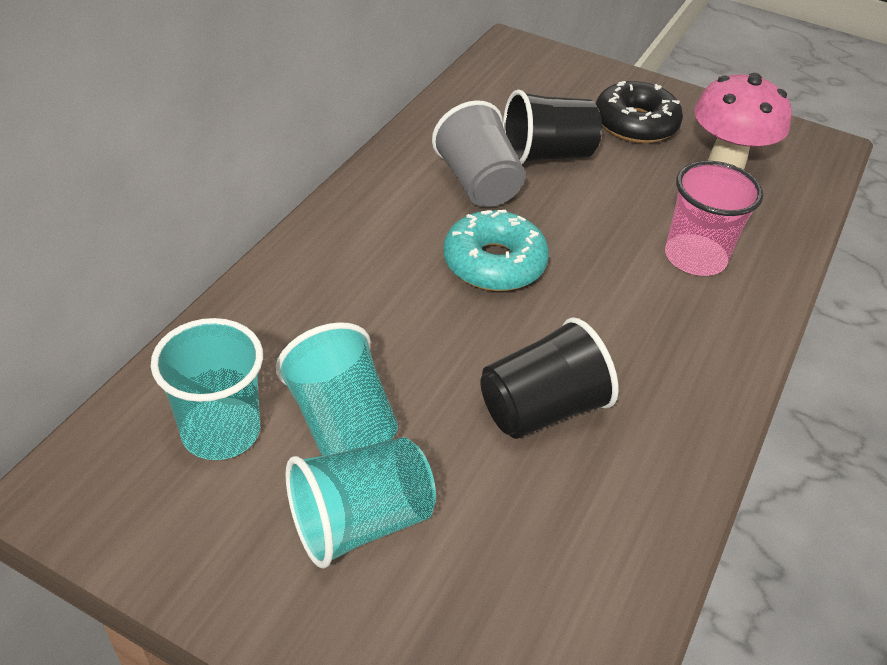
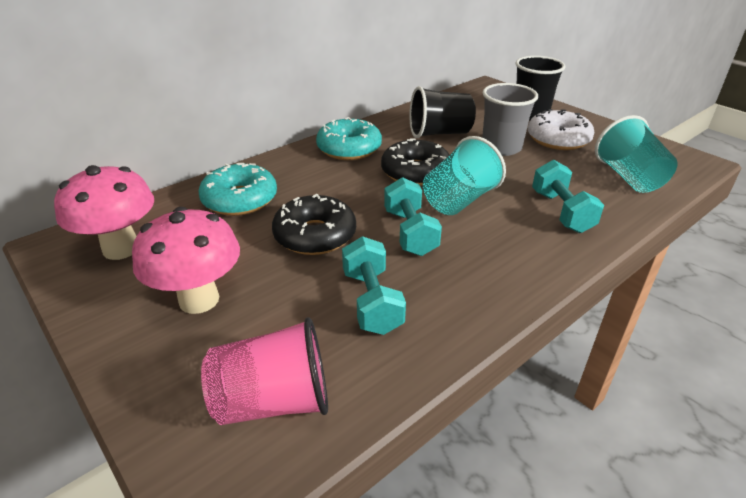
black donut: [596,81,683,143] = 1 -> [272,194,356,255] [381,139,449,186] = 2
pink mushroom: [694,73,791,170] = 1 -> [54,165,154,260] [132,207,240,314] = 2
turquoise cup: [151,318,263,460] [276,322,398,456] [286,437,436,568] = 3 -> [423,136,506,215] [595,115,678,193] = 2
turquoise donut: [443,210,549,291] = 1 -> [199,163,277,216] [316,117,382,160] = 2
turquoise dumbbell: none = 0 -> [342,236,406,335] [384,177,442,256] [532,160,604,233] = 3
white donut: none = 0 -> [528,109,594,150] = 1

